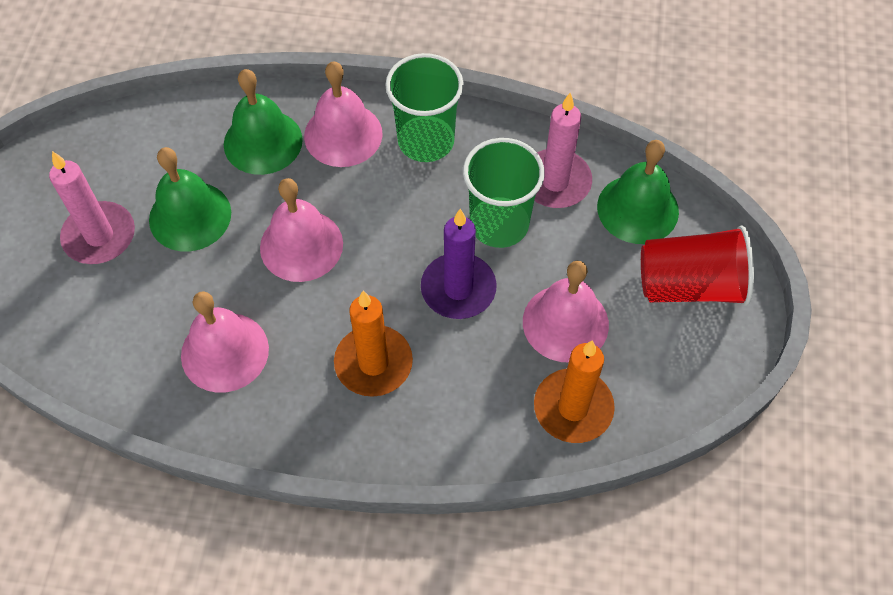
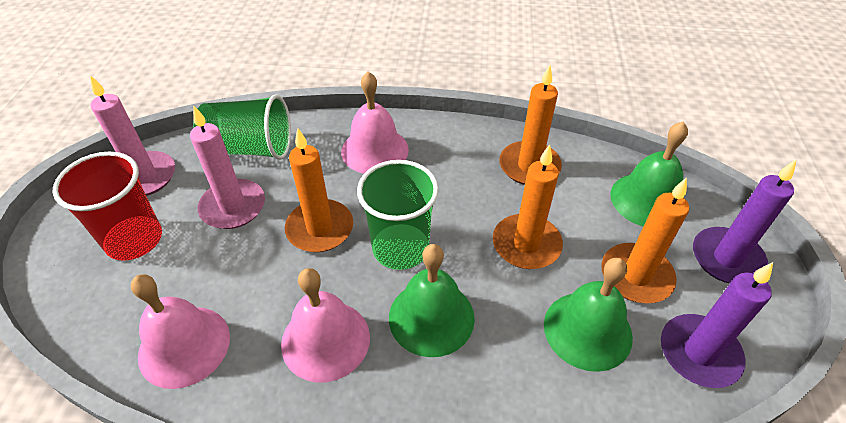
orange candle: [334,291,413,397] [534,340,615,443] = 2 -> [285,129,353,252] [493,144,563,269] [500,65,562,185] [601,178,689,303] = 4
pink bell: [181,291,269,393] [260,178,343,282] [304,61,383,167] [523,261,609,362] = 4 -> [131,274,230,389] [281,268,370,382] [341,72,409,174] = 3
purple candle: [421,209,497,319] = 1 -> [661,262,773,388] [693,159,797,283] = 2

